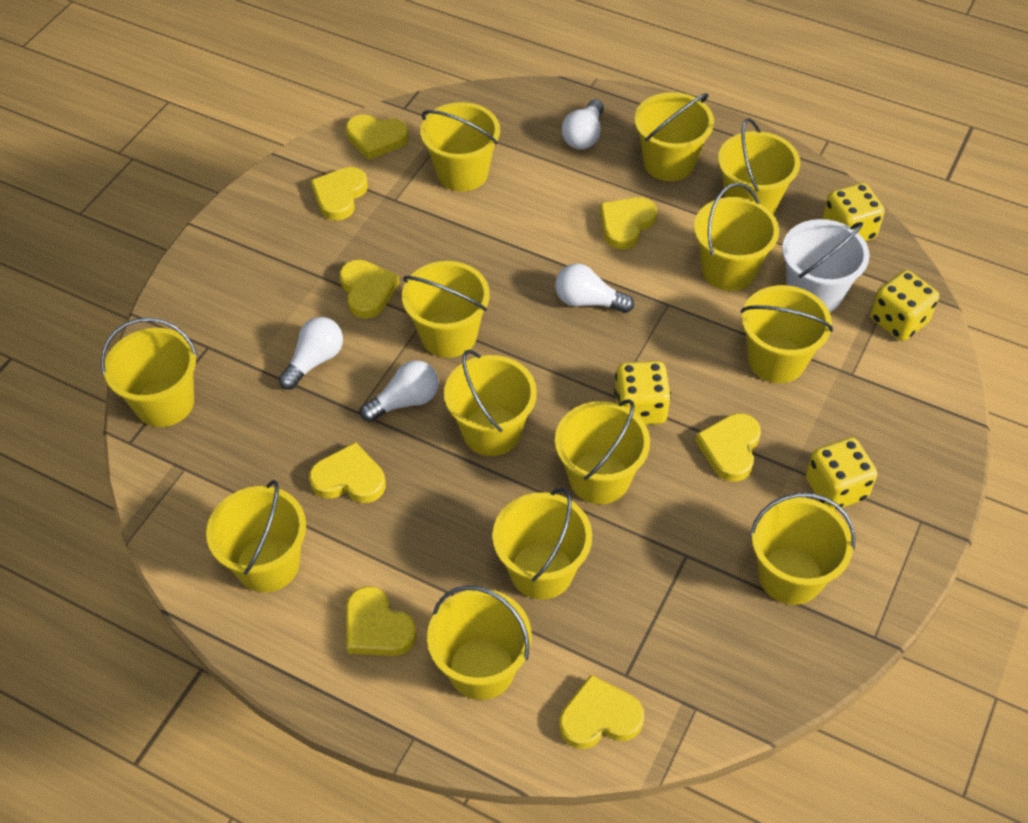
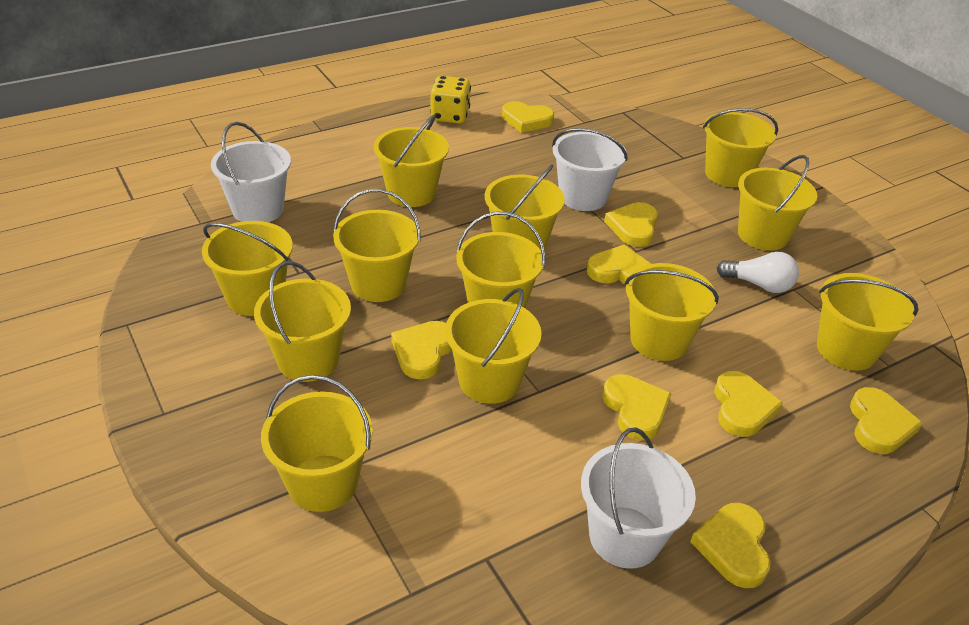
white bucket: [782,219,870,312] = 1 -> [211,122,291,222] [552,128,628,211] [581,428,696,569] = 3
white light bulb: [279,317,343,390] [360,360,439,422] [555,263,634,313] [562,99,604,149] = 4 -> [716,252,799,293] = 1
yellow bucket: [101,318,197,427] [206,480,306,592] [402,261,490,358] [420,102,500,192] [427,586,532,700] [444,350,537,456] [492,488,592,599] [555,399,650,504] [634,92,714,181] [694,183,779,291] [718,118,800,214] [741,285,833,383] [750,493,856,605] = 13 -> [202,221,293,316] [254,261,351,382] [261,375,373,512] [333,189,421,302] [374,114,449,207] [445,288,542,404] [456,212,545,308] [485,165,565,251] [624,263,719,361] [703,108,778,187] [738,155,817,251] [817,273,918,371] = 12
yellow dice: [614,361,671,425] [806,438,877,510] [822,183,885,241] [870,270,939,341] = 4 -> [430,76,471,124] = 1

